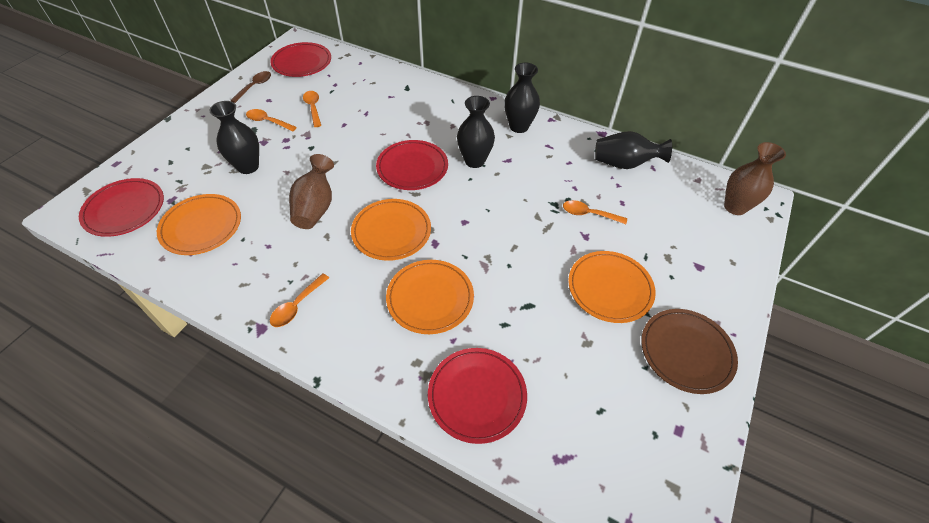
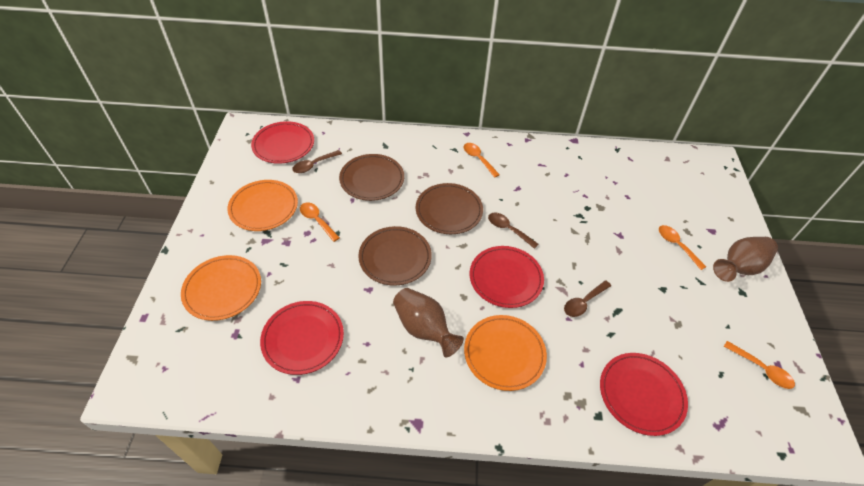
black vase: [209,101,259,174] [457,96,495,168] [504,63,540,133] [595,131,672,169] = 4 -> none = 0
brown plate: [641,309,738,394] = 1 -> [339,154,404,201] [358,226,432,286] [416,183,483,234] = 3
brown spoon: [230,71,271,103] = 1 -> [292,150,342,173] [488,212,539,249] [564,280,611,317] = 3
orange plate: [157,194,241,255] [351,199,431,261] [386,260,474,334] [568,251,656,323] = 4 -> [181,255,261,321] [227,180,298,231] [464,315,547,391] = 3

